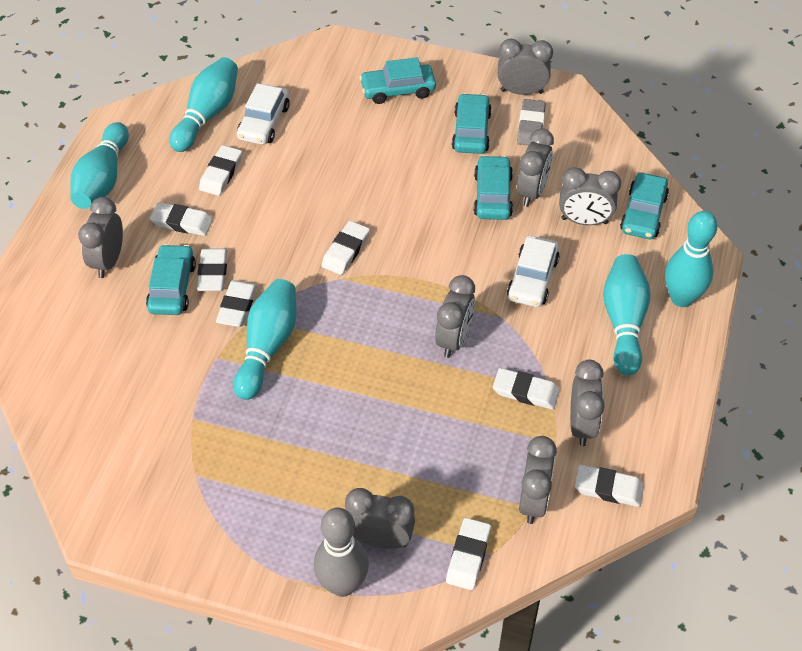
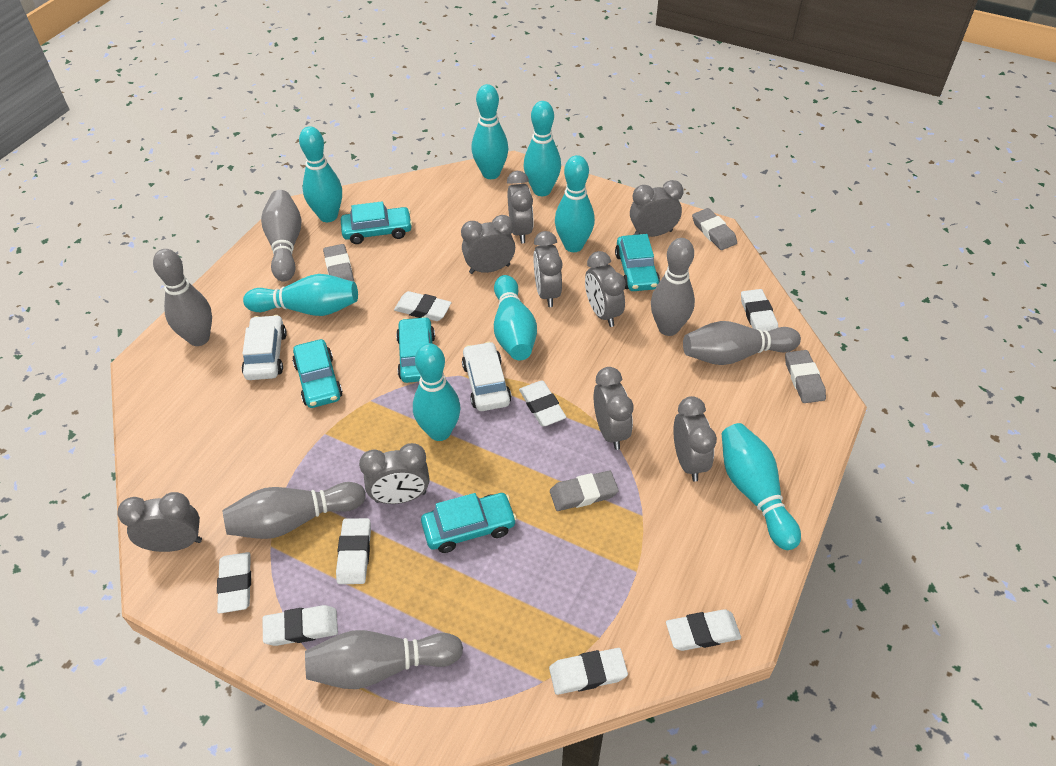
grey bowling pin: [314,507,369,597] = 1 -> [153,249,212,346] [222,482,366,539] [261,190,302,282] [305,630,463,689] [651,238,695,336] [683,321,801,365] = 6
grey clock: [78,197,123,278] [345,488,415,549] [435,275,475,358] [498,39,553,95] [517,128,554,207] [519,436,557,524] [559,167,621,225] [570,360,605,446] = 8 -> [117,492,202,552] [359,443,429,504] [461,215,515,274] [507,171,533,243] [533,231,562,307] [585,251,626,327] [594,367,634,450] [630,180,684,237] [673,396,717,482] = 9
grey eraser: [517,99,546,146] = 1 -> [323,244,354,282] [550,471,619,511] [692,208,737,250] [785,350,826,403] = 4
turquoise bowling pin: [70,122,129,209] [169,57,238,152] [233,279,296,400] [603,254,651,376] [665,211,718,307] = 5 -> [243,274,358,316] [299,126,342,222] [413,343,460,441] [471,84,508,179] [494,275,537,360] [524,101,561,196] [555,155,595,252] [722,423,801,550] = 8

